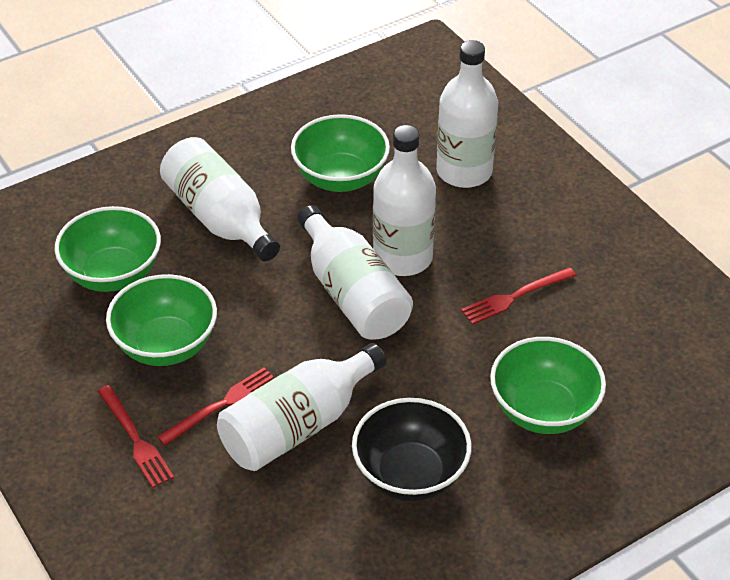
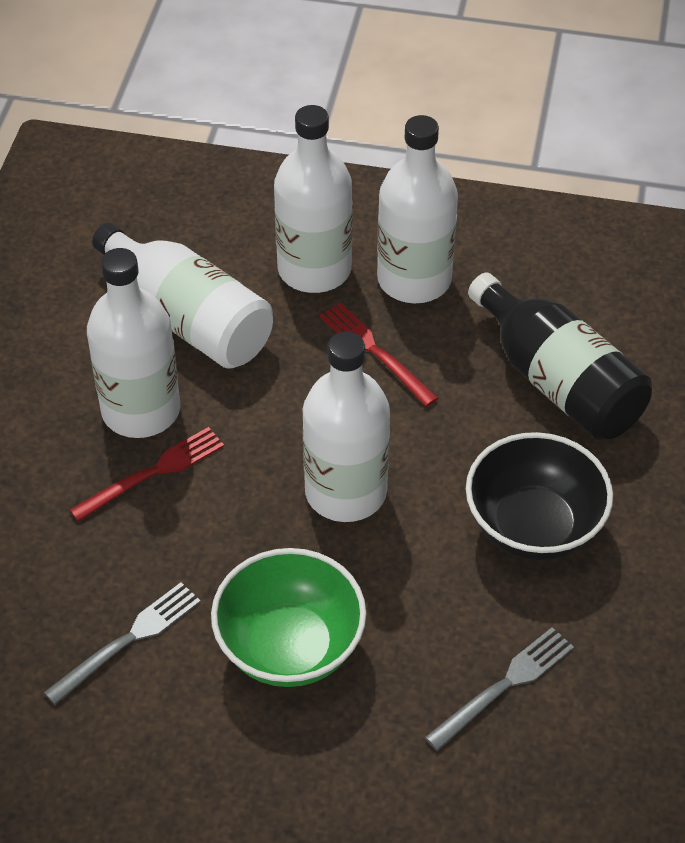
black bottle: none = 0 -> [468,273,652,440] = 1
green bowl: [55,206,161,292] [106,274,217,366] [291,114,390,192] [490,337,606,434] = 4 -> [211,548,366,687] = 1
grey fork: none = 0 -> [44,582,201,705] [425,627,574,751] = 2
red fork: [98,385,174,488] [158,368,274,446] [461,267,576,324] = 3 -> [70,427,224,522] [320,303,438,407] = 2

